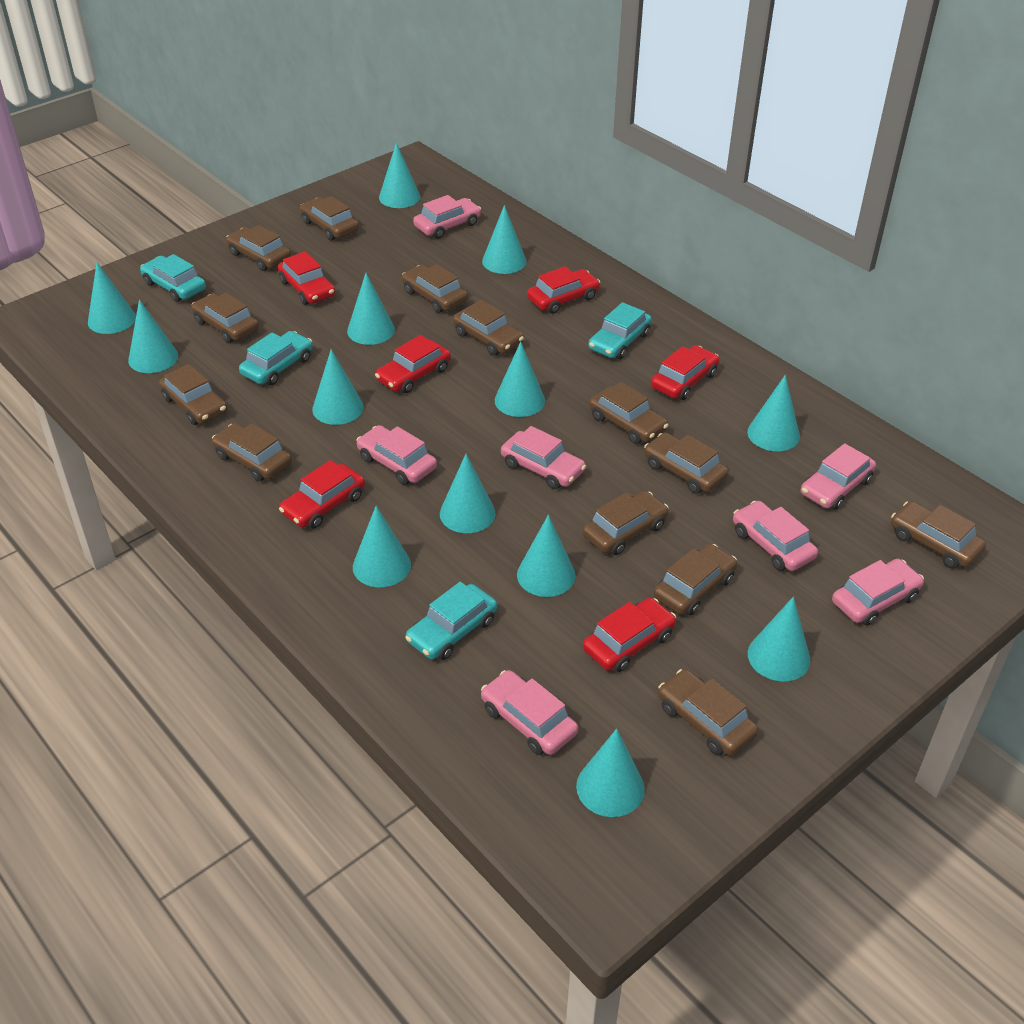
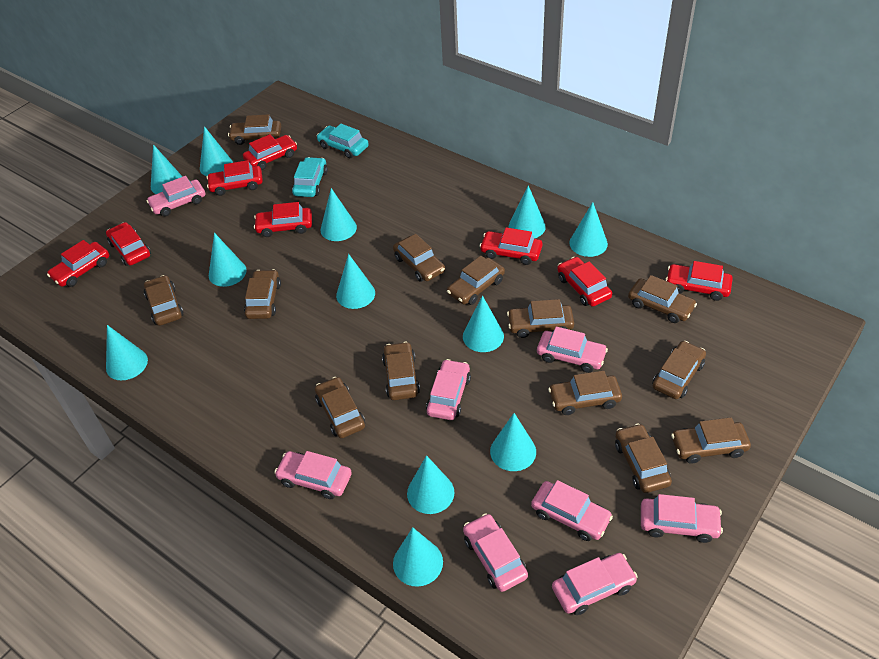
pink car: [357,425,437,485] [413,195,481,239] [481,670,578,755] [501,426,586,489] [733,501,818,571] [800,443,876,510] [832,559,924,626] = 7 -> [146,176,205,216] [274,451,352,499] [426,359,471,420] [463,513,528,592] [531,480,613,541] [537,326,608,373] [552,553,638,615] [641,494,723,543] = 8
red car: [278,251,335,305] [279,460,365,529] [375,335,451,393] [527,266,600,314] [583,598,676,672] [651,345,719,400] = 6 -> [47,240,109,287] [106,222,151,266] [207,160,263,196] [243,134,297,170] [254,202,312,237] [480,227,542,265] [557,257,612,306] [666,261,733,301] = 8
turquoise car: [140,254,206,302] [239,331,313,385] [405,582,497,660] [588,302,652,359] = 4 -> [292,157,328,197] [317,124,369,158] = 2
turquoise cone: [88,262,136,334] [128,299,178,373] [312,349,364,425] [347,273,395,345] [353,506,411,587] [379,143,420,208] [440,454,496,533] [482,205,526,274] [495,342,545,417] [517,515,576,597] [576,729,645,817] [747,375,800,451] [748,597,810,682] = 13 -> [106,325,148,380] [151,144,183,194] [200,126,233,176] [209,233,247,287] [321,188,357,241] [336,254,375,309] [393,527,443,587] [407,455,454,514] [463,296,504,352] [490,413,536,471] [509,185,546,239] [569,202,608,257] = 12

